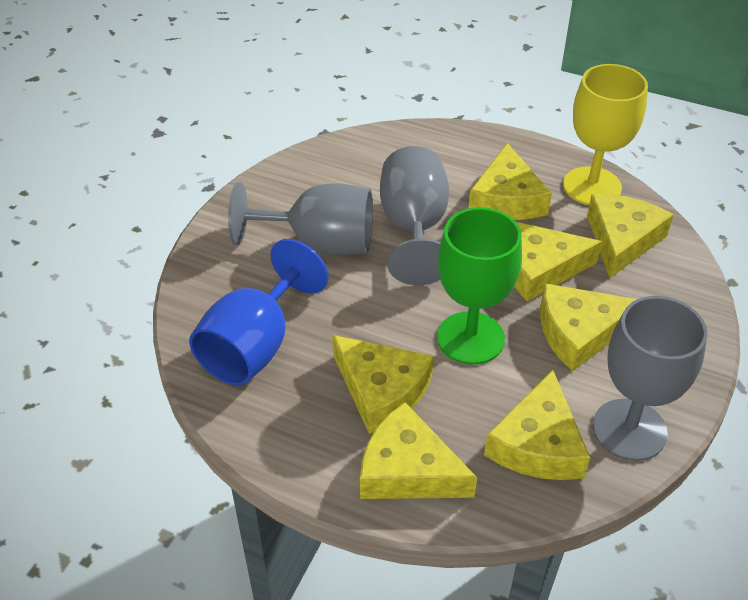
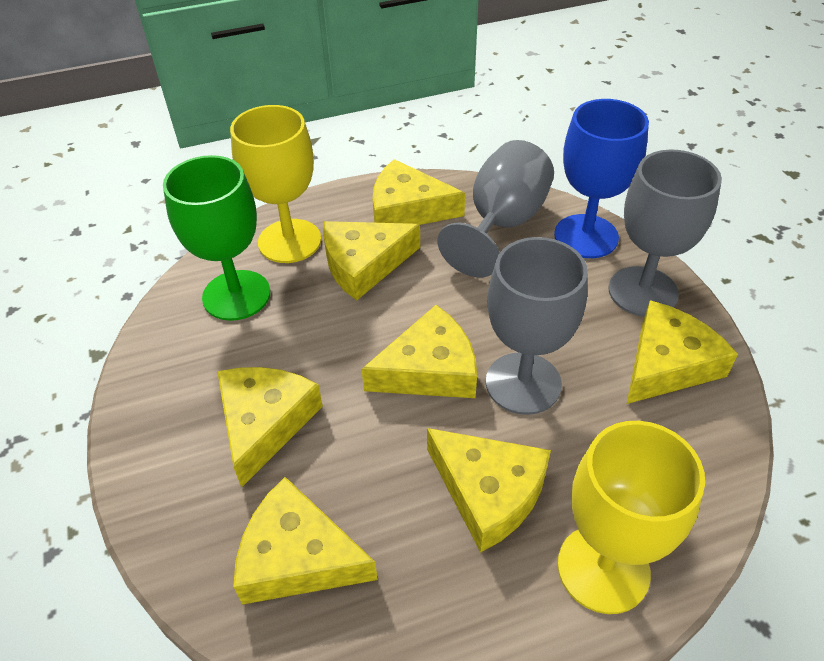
yellow goblet: [563,64,648,205] = 1 -> [230,105,321,263] [558,421,705,614] = 2

